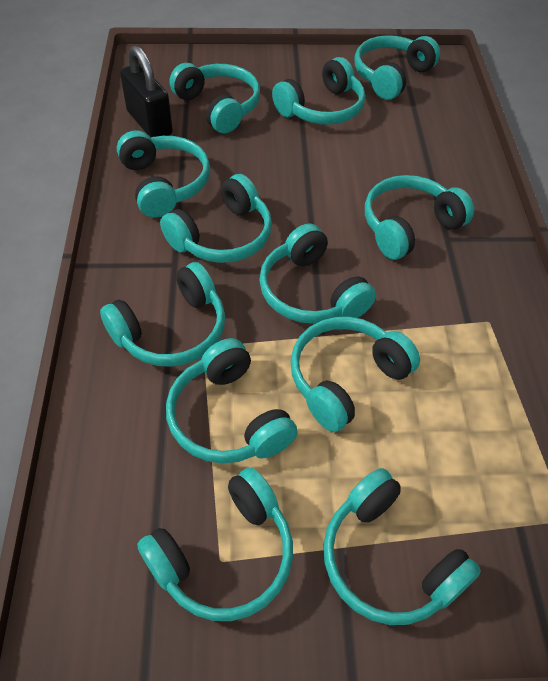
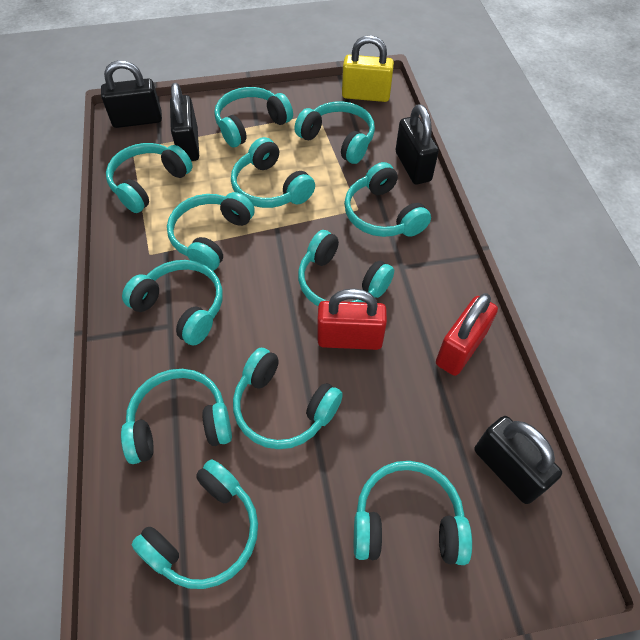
black padlock: [120,45,173,137] = 1 -> [101,60,162,128] [170,83,199,161] [396,104,439,185] [474,416,562,504] = 4
red padlock: none = 0 -> [317,289,387,350] [436,293,498,376] = 2
yellow padlock: none = 0 -> [342,35,394,102] = 1

